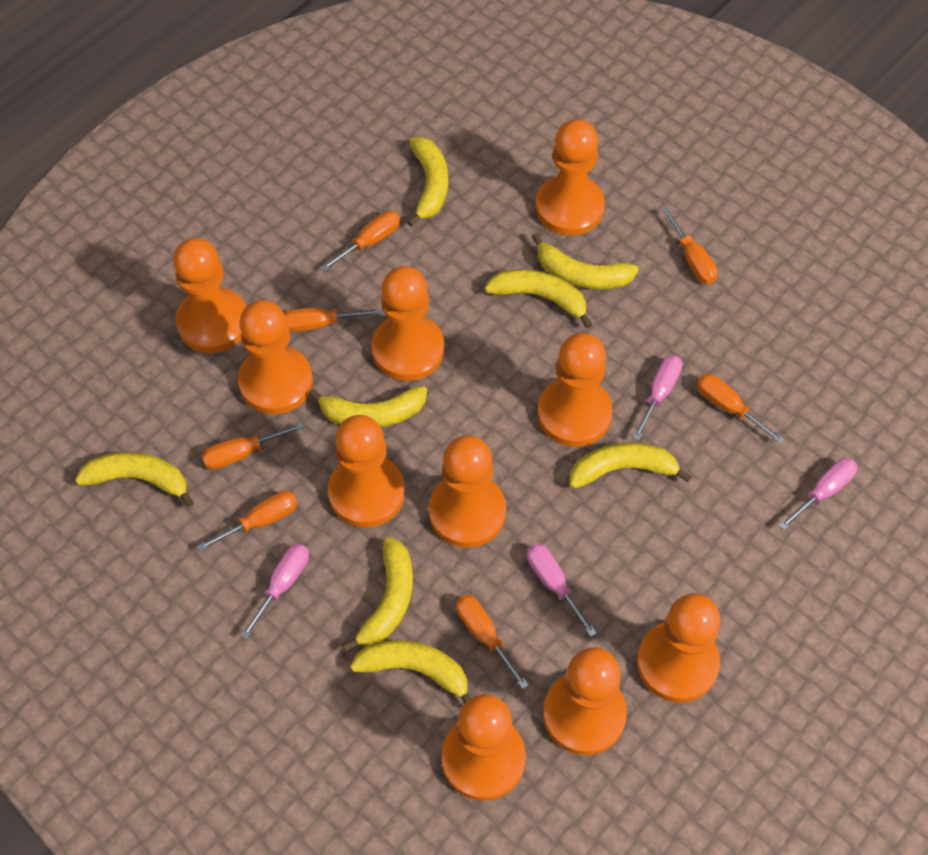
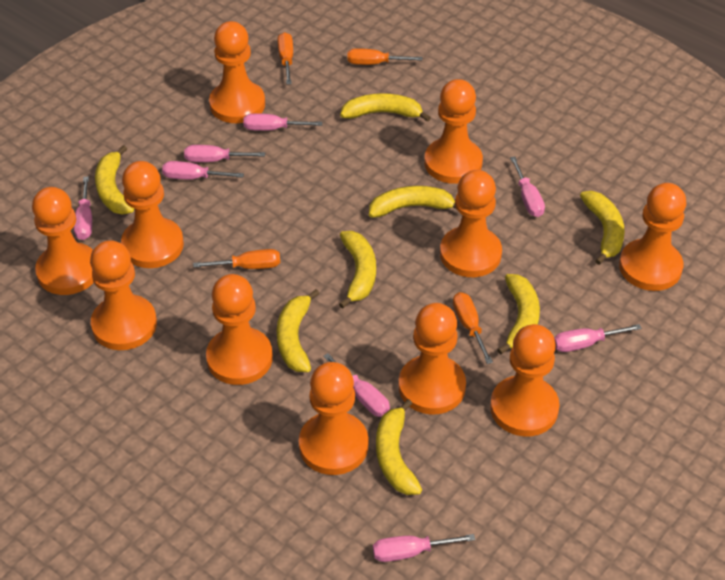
orange pawn: [173,238,246,353] [238,300,313,414] [328,415,405,528] [371,266,444,381] [429,435,506,548] [441,694,526,801] [536,119,605,236] [537,333,613,447] [543,647,627,755] [637,593,721,703] = 10 -> [32,187,94,295] [90,240,157,350] [121,161,184,268] [206,274,273,385] [209,21,265,123] [299,362,369,475] [399,303,466,415] [424,79,483,184] [440,170,502,277] [490,324,559,436] [619,183,686,291] = 11
orange screwdriver: [197,491,298,552] [201,422,304,469] [284,308,382,332] [321,211,400,271] [456,595,529,689] [662,207,718,284] [697,374,784,444] = 7 -> [193,249,280,269] [278,32,293,84] [347,48,422,65] [453,292,493,364] = 4
pink screwdriver: [240,543,309,639] [527,543,597,637] [632,355,683,441] [778,458,857,530] = 4 -> [74,176,92,240] [162,161,244,179] [184,145,265,162] [243,113,322,131] [323,353,390,417] [373,534,475,562] [510,156,545,217] [554,324,642,352] = 8

